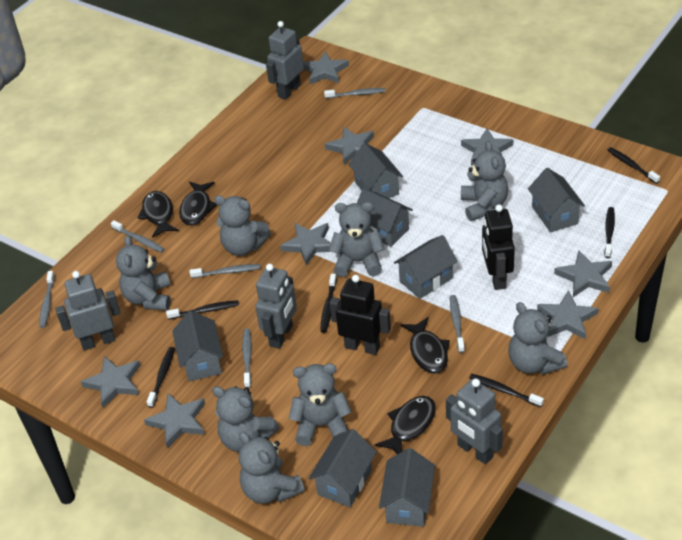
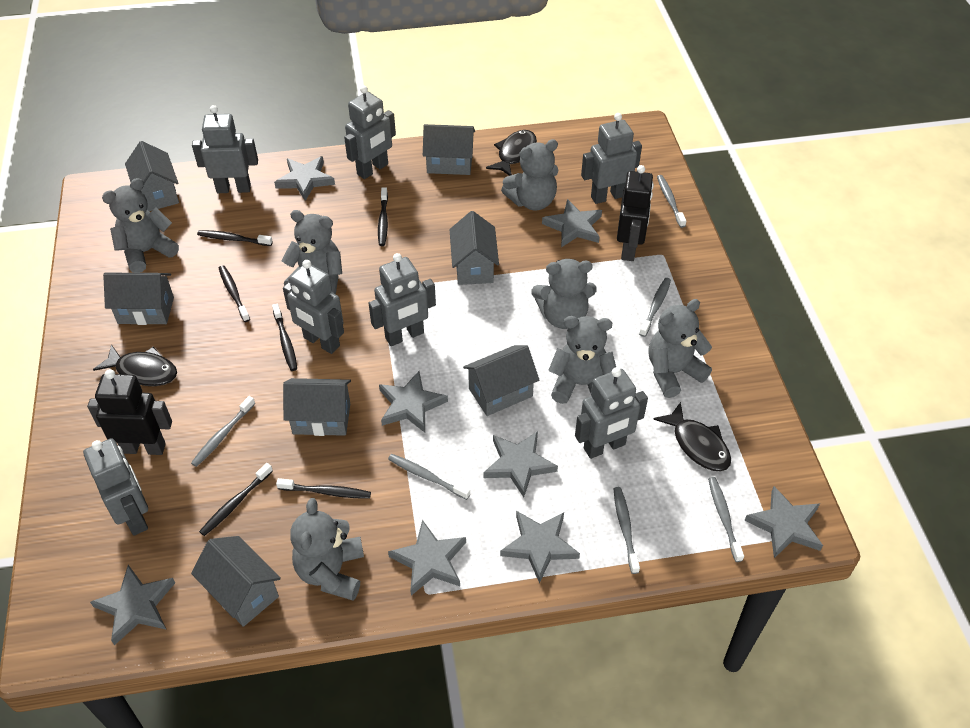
black fish: [138,191,179,238] [179,181,217,226] [375,396,436,454] [400,317,450,374] = 4 -> [93,344,177,386] [486,130,537,176] [653,402,731,471] = 3
grey robot: [55,271,120,351] [255,264,297,349] [266,21,304,100] [446,379,503,464] = 4 -> [83,438,148,536] [192,105,258,193] [283,260,344,354] [344,86,396,179] [369,253,436,346] [575,367,648,459] [581,113,642,204] = 7
grey teddy bear: [116,235,171,310] [212,386,279,452] [214,195,271,256] [239,432,305,504] [289,364,352,446] [329,202,385,277] [461,141,508,221] [508,302,567,375] = 8 -> [102,178,179,273] [281,210,342,294] [290,498,364,601] [501,139,559,210] [531,259,597,329] [548,316,616,404] [648,299,712,398] = 7

